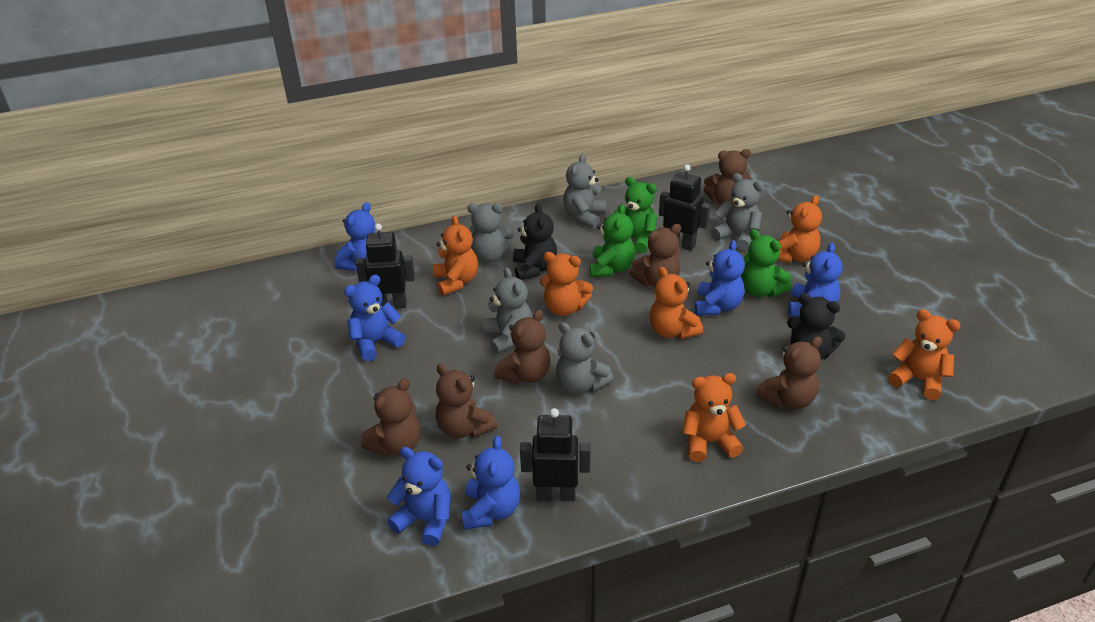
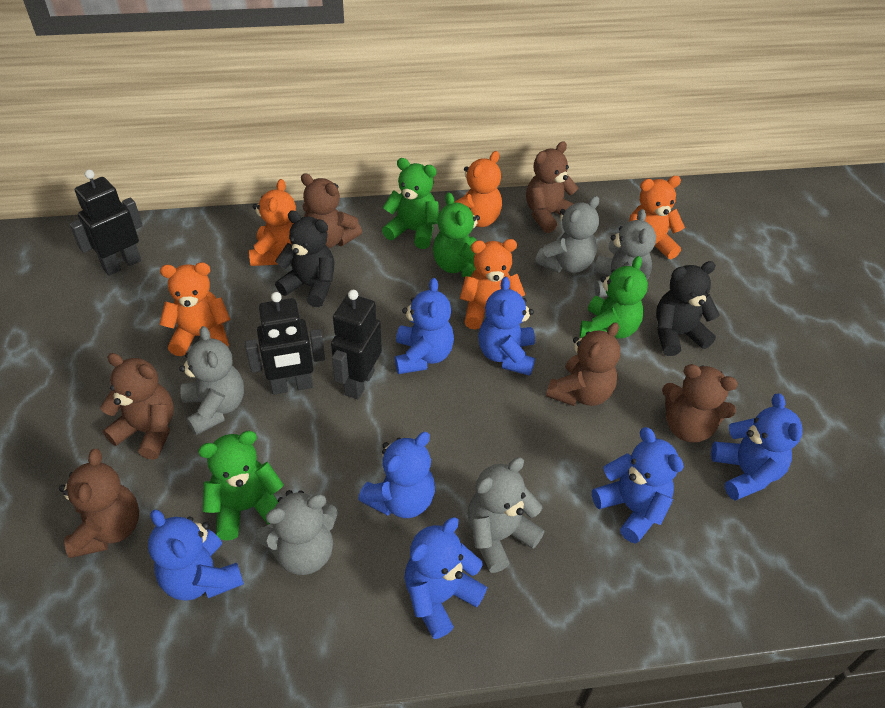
blue teddy bear: [335,202,376,271] [344,275,406,361] [387,447,451,546] [461,436,520,530] [695,240,745,315] [788,243,843,317] = 6 -> [148,509,244,601] [358,432,435,518] [395,278,454,374] [404,517,487,639] [478,277,535,376] [592,427,684,544] [711,393,803,501] = 7
green teddy bear: [590,204,635,277] [614,177,657,253] [741,229,792,297] = 3 -> [198,431,284,540] [382,158,439,249] [433,192,480,277] [580,256,648,339] = 4
orange teddy bear: [433,215,478,296] [540,252,593,316] [650,267,703,339] [682,373,746,462] [777,195,822,263] [888,309,961,400] = 6 -> [159,262,231,356] [249,179,296,266] [454,151,502,227] [460,239,525,330] [629,176,685,259] = 5

